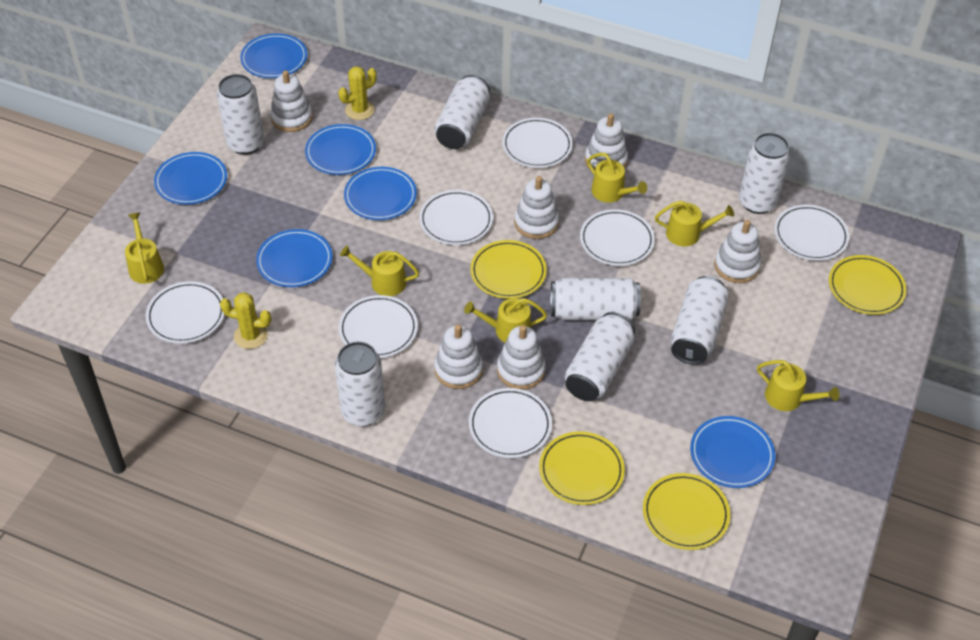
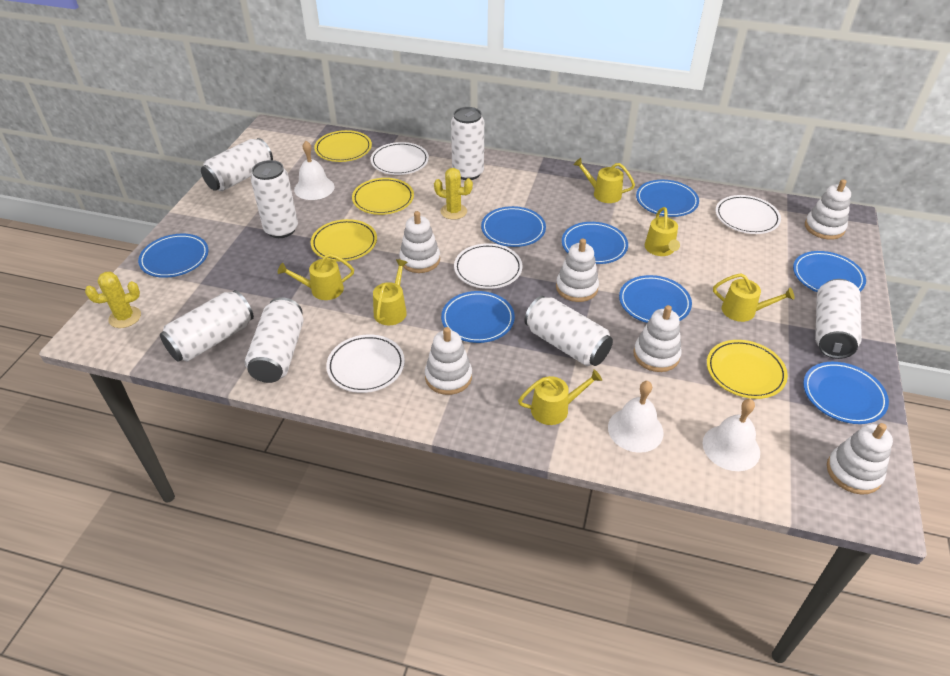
blue plate: [154,152,227,205] [240,33,307,78] [256,229,333,287] [305,124,376,175] [344,167,417,220] [690,416,775,488] = 6 -> [138,234,209,278] [441,291,515,343] [481,206,546,247] [562,222,628,264] [619,275,692,323] [636,180,699,217] [793,251,866,292] [803,362,889,424] = 8
white bell: none = 0 -> [294,141,334,200] [608,381,664,453] [702,399,760,471] = 3
white plate: [146,281,225,344] [339,295,418,358] [419,190,493,245] [469,388,552,458] [502,118,573,168] [580,209,655,266] [774,205,849,261] = 7 -> [326,335,405,393] [370,142,429,175] [454,243,522,289] [716,195,781,234] = 4

